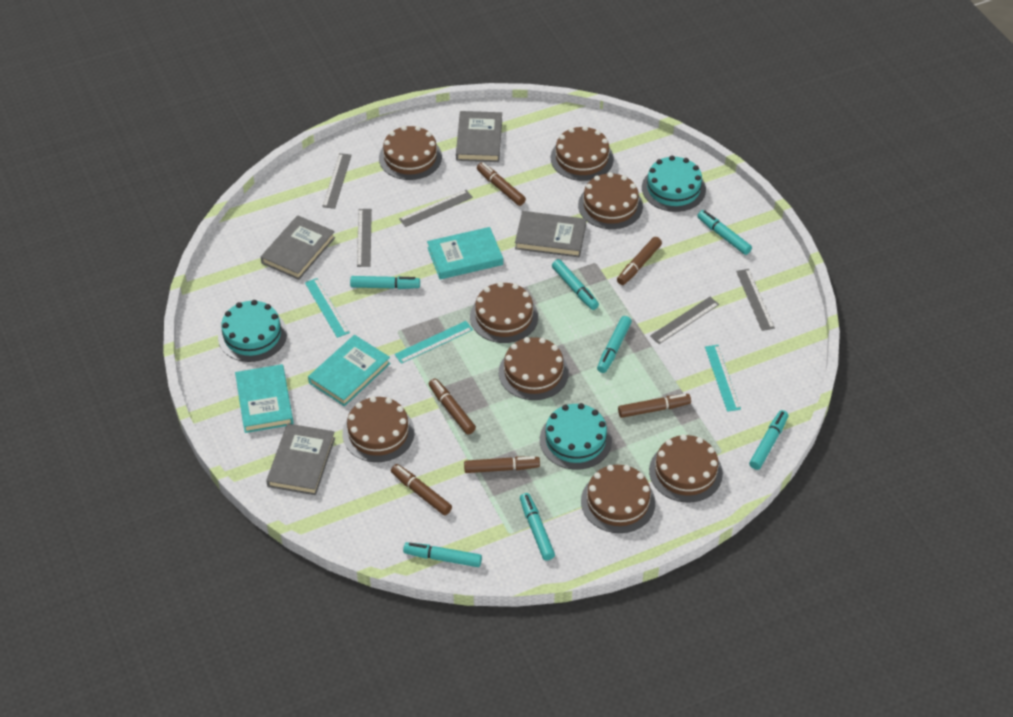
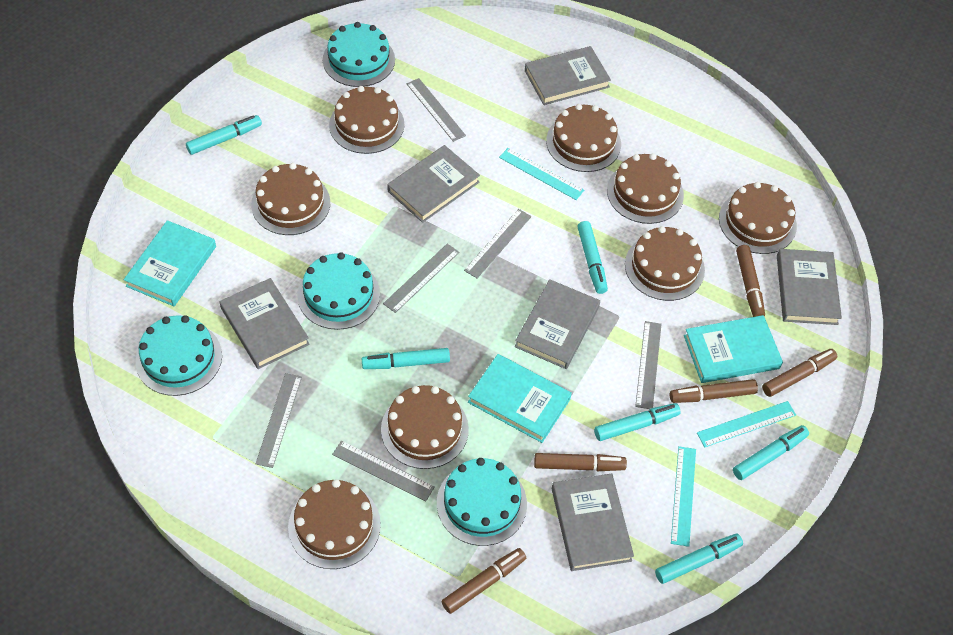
brown marker: [391,464,452,515] [429,378,476,435] [464,456,540,473] [477,162,526,206] [617,237,662,285] [618,394,691,418] = 6 -> [442,548,526,614] [534,453,627,471] [670,379,758,403] [736,245,765,317] [762,349,838,397] = 5
grey book: [261,215,335,280] [266,423,335,495] [456,111,502,162] [515,211,587,257] = 4 -> [220,278,310,369] [387,145,480,223] [515,279,600,369] [525,46,611,105] [552,474,634,571] [777,249,842,325] = 6
grey ruler: [322,153,352,209] [357,209,372,267] [399,190,473,227] [650,297,719,344] [736,269,775,331] = 5 -> [256,373,302,468] [332,440,434,501] [383,244,459,313] [407,78,466,142] [464,209,532,278] [635,321,662,409] = 6
turquoise cake: [218,300,287,362] [540,403,612,470] [642,156,706,212] = 3 -> [135,315,222,396] [297,252,380,330] [323,22,395,87] [437,458,527,546] = 4
turquoise marker: [350,276,420,289] [403,542,482,567] [520,493,555,561] [552,259,599,310] [597,316,632,373] [697,210,752,255] [749,410,788,470] = 7 -> [186,115,262,155] [362,348,450,369] [577,221,608,294] [594,403,681,441] [655,534,743,584] [733,425,809,480] = 6

